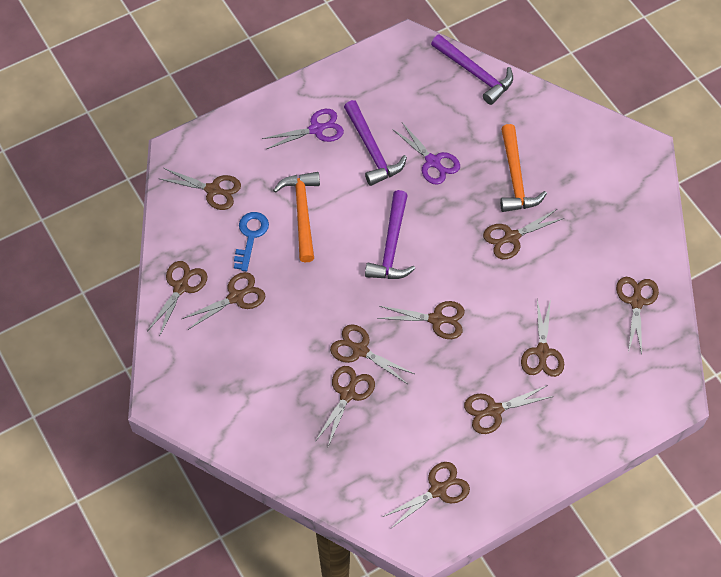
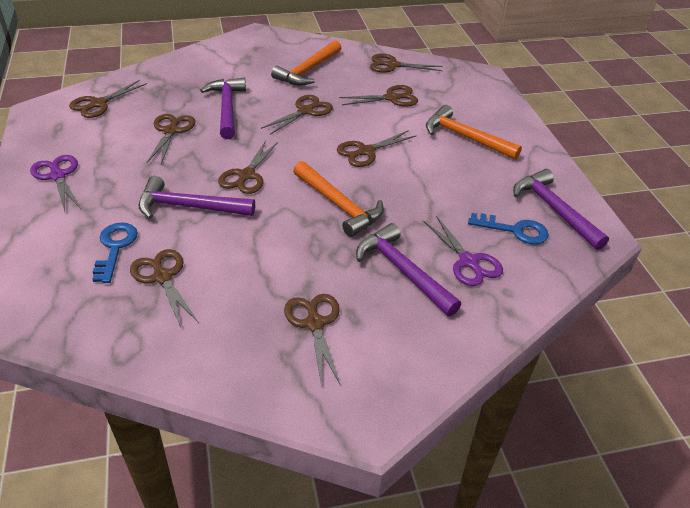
blue key: [234,212,269,271] = 1 -> [92,222,138,283] [468,213,549,245] = 2
brown scissors: [147,261,207,337] [158,168,241,210] [182,272,265,330] [316,366,375,446] [330,324,414,384] [377,301,465,339] [383,462,470,529] [464,385,554,434] [483,209,564,260] [521,299,564,377] [616,277,659,354] = 11 -> [69,80,147,118] [130,249,199,327] [147,114,195,164] [218,140,278,194] [261,95,333,135] [284,294,341,388] [337,130,417,167] [339,85,418,107] [370,53,443,73] = 9
orange hammer: [273,172,320,262] [500,124,547,212] = 2 -> [271,40,341,86] [293,161,384,237] [426,105,522,160] = 3
purple hammer: [344,100,407,186] [365,190,415,279] [431,34,513,105] = 3 -> [138,176,255,219] [200,78,246,139] [356,223,461,316] [513,169,609,250] = 4

